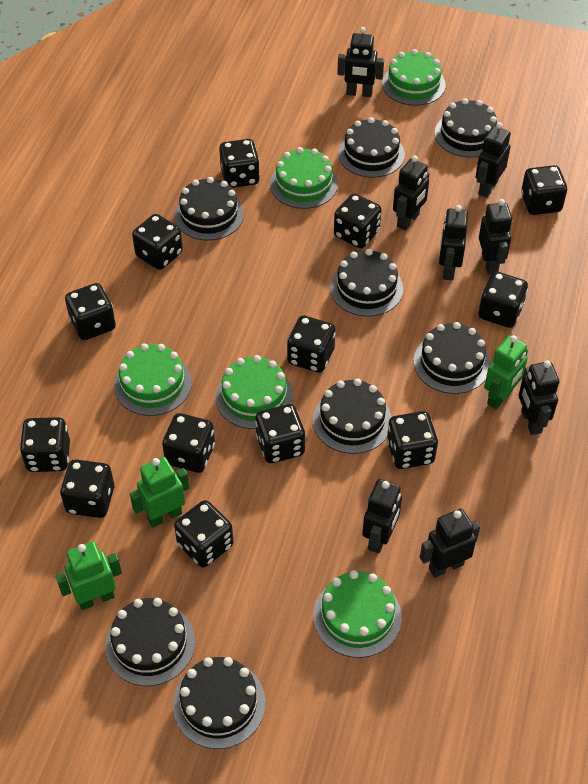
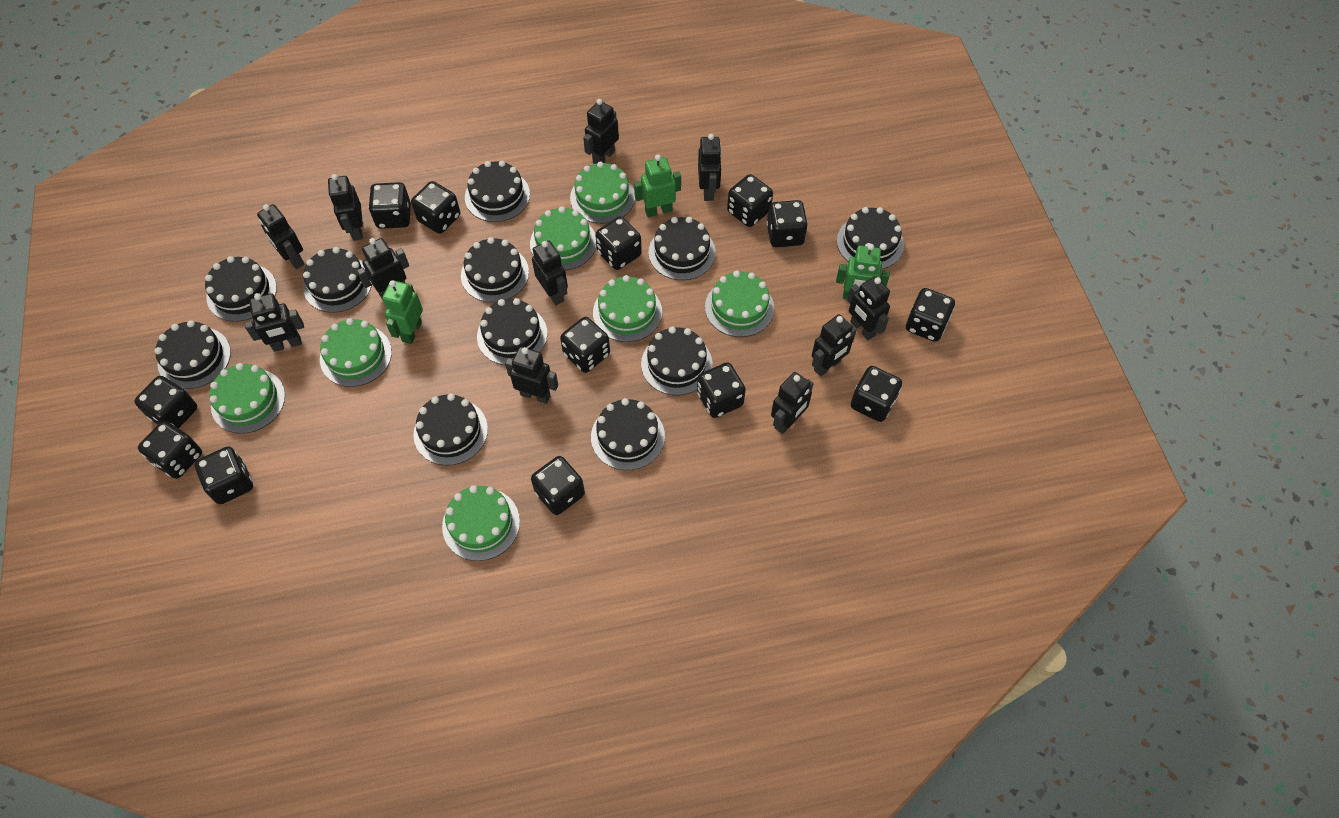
black cake: [105,598,195,686] [173,657,265,749] [174,177,244,241] [313,379,391,454] [330,249,403,317] [338,117,405,178] [413,322,490,394] [435,98,497,158] = 8 -> [154,320,231,389] [205,256,277,322] [303,247,372,313] [413,393,488,465] [461,237,529,303] [465,161,530,222] [477,298,547,365] [591,398,665,470] [641,327,712,396] [648,217,716,280] [837,207,904,269] = 11
black robot: [337,27,384,97] [362,479,402,554] [393,155,430,231] [420,509,480,578] [439,205,468,280] [476,122,511,198] [479,199,512,275] [519,360,559,435] = 8 -> [244,293,304,352] [257,204,305,269] [328,174,363,241] [357,238,409,300] [505,346,558,404] [532,241,568,305] [583,99,619,164] [698,134,722,201] [771,372,814,434] [812,314,857,377] [847,276,890,340] = 11
green cake: [114,343,192,416] [216,355,293,429] [270,147,338,209] [313,570,402,658] [382,49,446,106] = 5 -> [209,363,285,434] [320,318,392,387] [442,485,520,561] [530,206,596,270] [570,162,635,224] [593,275,662,342] [705,271,774,337] = 7

